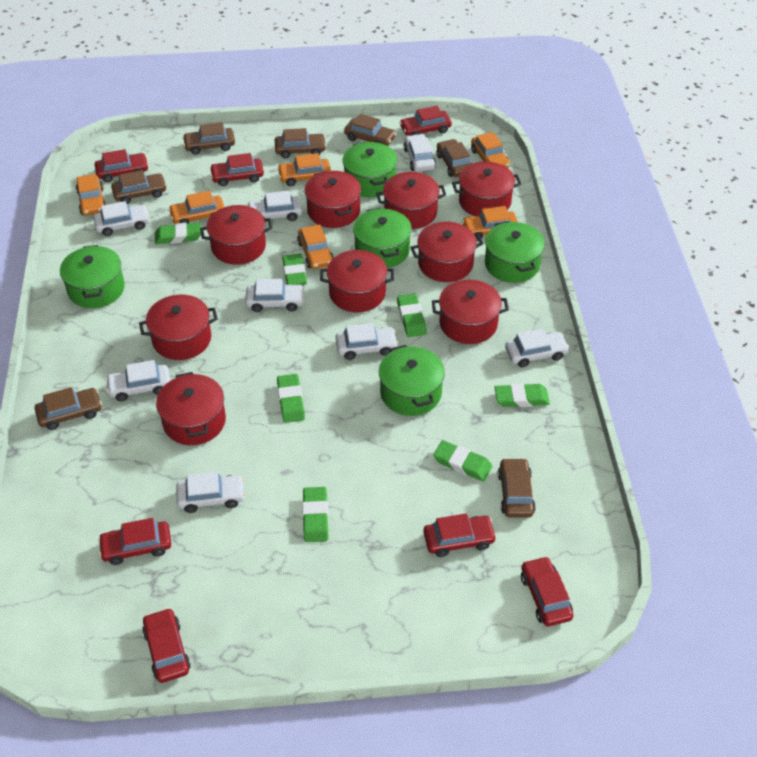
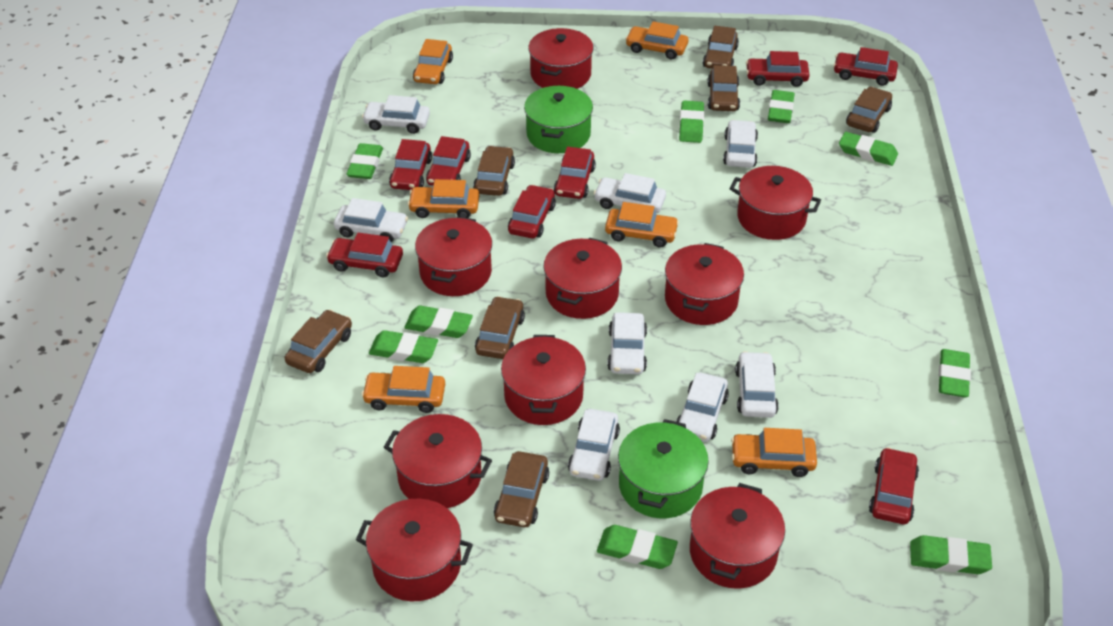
green eraser: [155,223,201,244] [277,374,305,423] [282,254,307,285] [302,487,329,542] [397,293,427,337] [433,440,492,482] [495,383,550,407] = 7 -> [346,143,383,179] [369,330,438,363] [404,306,473,338] [597,525,678,569] [679,101,704,143] [768,90,795,123] [839,132,898,166] [910,535,992,574] [939,349,971,397] = 9
green pot: [60,245,125,308] [342,142,398,197] [353,208,412,268] [379,345,445,416] [485,221,545,283] = 5 -> [524,85,593,153] [618,419,709,518] = 2
red car: [95,149,149,182] [98,518,171,565] [142,608,191,683] [210,153,264,186] [399,106,452,136] [423,513,497,557] [521,556,573,626] = 7 -> [326,233,403,277] [389,139,432,190] [426,136,471,186] [508,185,556,238] [554,147,596,199] [746,51,809,87] [833,47,898,86] [869,447,919,524] = 8

